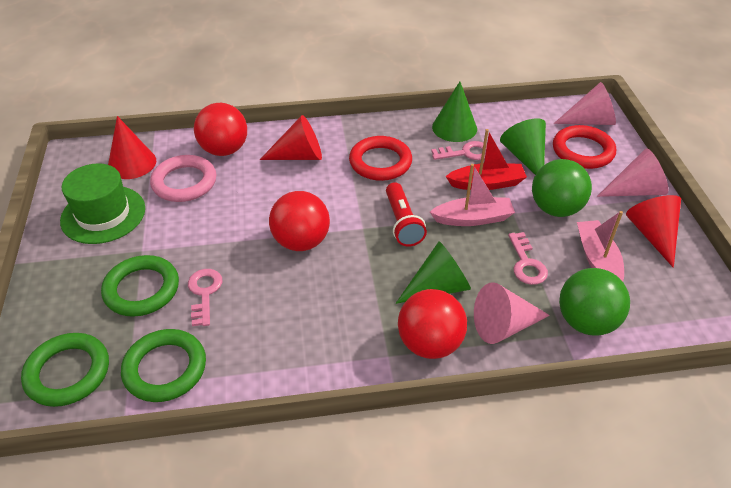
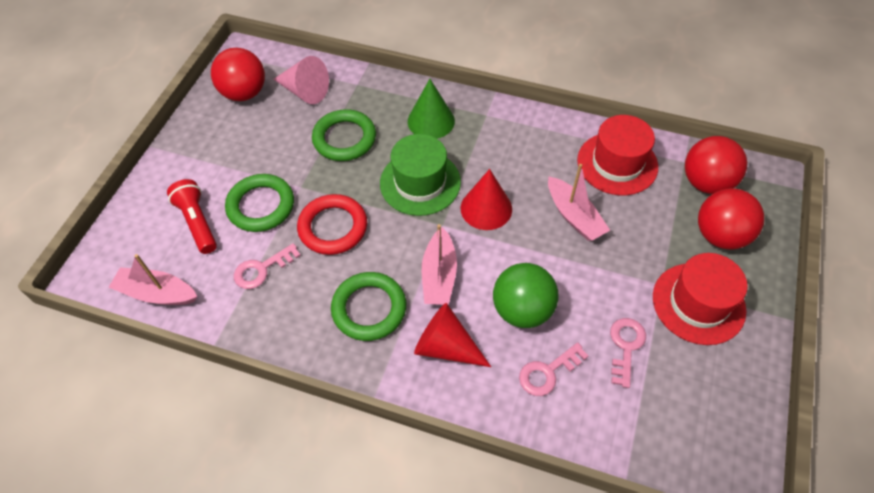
green ball: [532,159,592,217] [559,268,630,336] = 2 -> [493,263,559,328] = 1
green cone: [396,241,471,304] [432,82,477,142] [500,118,546,175] = 3 -> [408,79,455,139] = 1
pink boat: [430,164,515,226] [577,211,624,281] = 2 -> [109,254,198,305] [422,224,457,305] [548,164,610,241] = 3
pink cone: [474,282,550,344] [554,82,616,125] [597,148,668,197] = 3 -> [273,56,329,104] = 1
pink ring: [150,155,217,202] = 1 -> none = 0
red boat: [445,129,527,190] = 1 -> none = 0
red cone: [108,116,156,179] [260,115,322,160] [626,195,681,268] = 3 -> [414,303,491,367] [461,169,512,230] = 2
red hat: none = 0 -> [577,115,658,195] [653,253,748,345] = 2
red ring: [349,136,412,181] [553,125,616,169] = 2 -> [297,194,367,255] = 1

